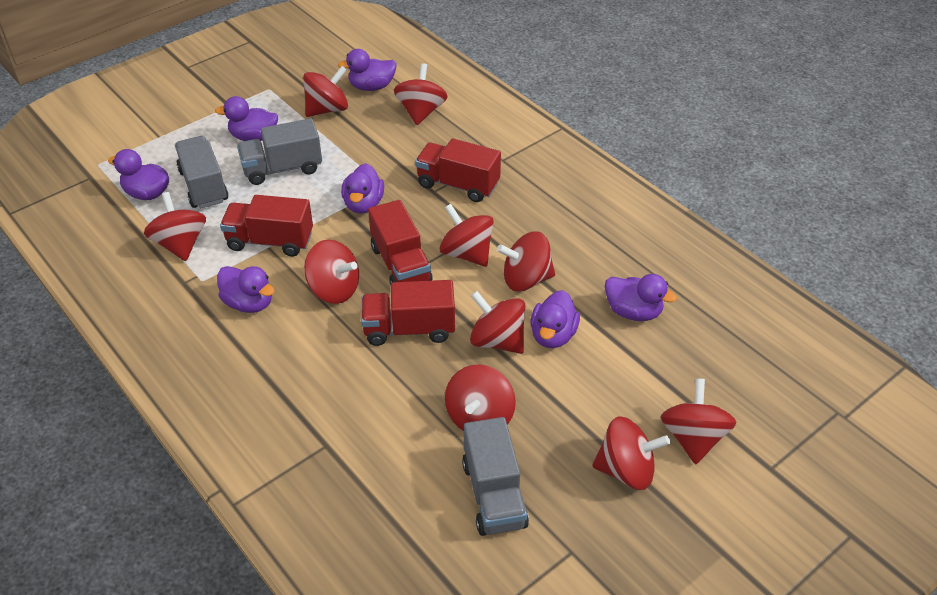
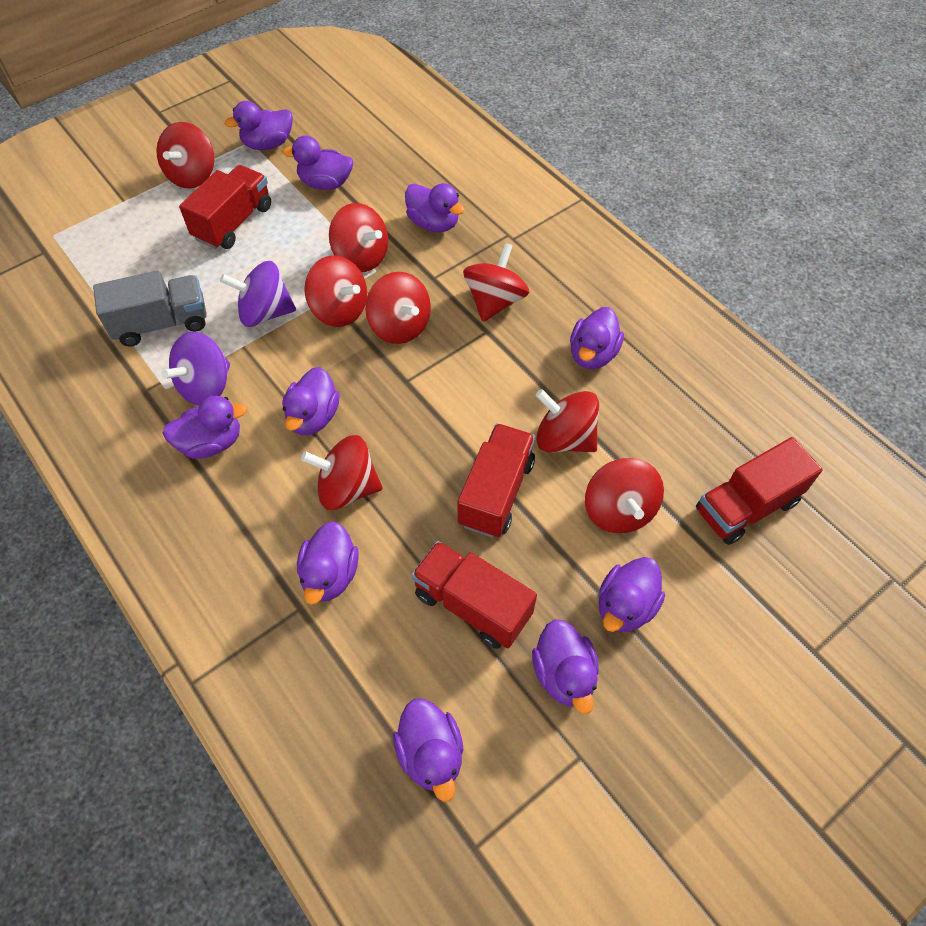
grey truck: [175,136,228,208] [237,118,322,185] [462,417,529,536] = 3 -> [93,271,207,347] = 1
purple duck: [108,149,169,200] [215,96,278,141] [217,266,275,313] [338,49,397,91] [341,163,384,214] [531,290,580,348] [605,274,677,321] = 7 -> [162,396,247,459] [225,101,293,150] [282,136,353,190] [282,367,340,435] [297,521,359,605] [393,699,463,802] [405,183,465,232] [532,619,599,714] [570,307,624,369] [599,557,665,632] = 10
purple spinning top: none = 0 -> [162,331,230,406] [220,261,296,327] = 2
red spinning top: [144,192,206,261] [303,66,348,117] [304,240,359,304] [394,63,447,125] [440,204,494,267] [445,364,516,431] [470,291,526,354] [497,231,555,291] [592,417,670,490] [661,378,737,464] = 10 -> [156,122,214,189] [301,435,383,510] [304,255,367,327] [329,203,388,272] [365,272,431,344] [463,243,529,322] [536,389,599,452] [585,458,664,533] = 8

